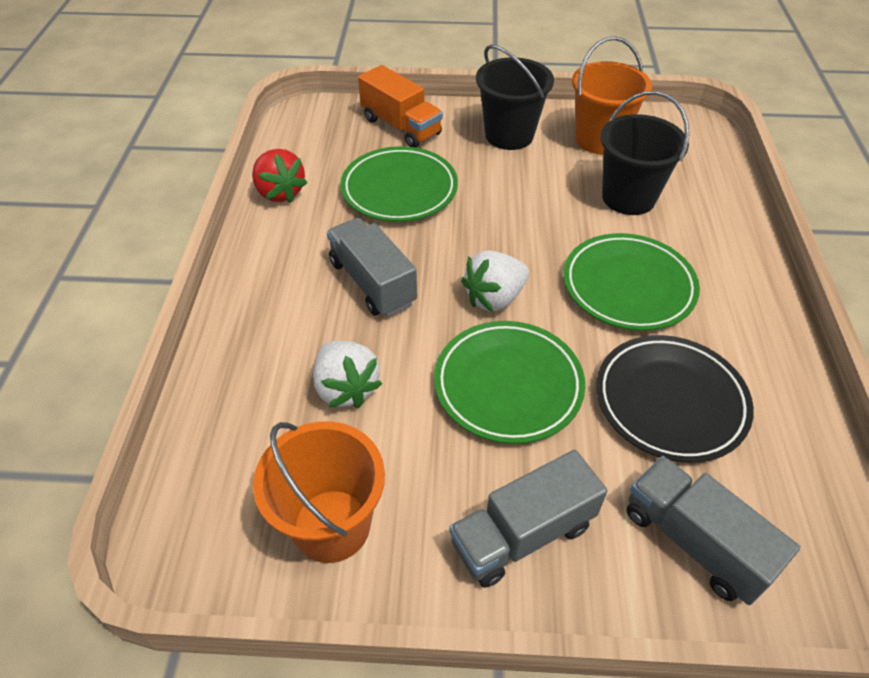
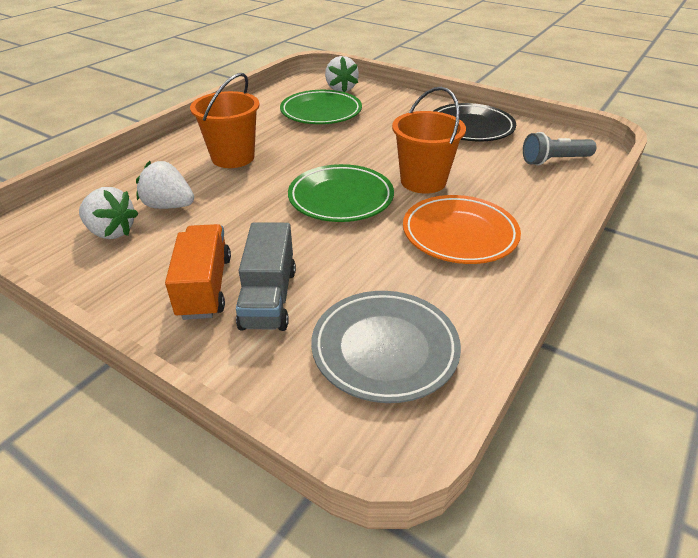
black bucket: [476,45,554,150] [601,91,689,215] = 2 -> none = 0
green plate: [340,146,458,222] [434,321,585,444] [564,233,700,331] = 3 -> [280,90,362,124] [288,164,394,222] = 2
grey flashlight: none = 0 -> [523,132,597,166] = 1
grey plate: none = 0 -> [311,291,461,403] = 1
grey truck: [327,218,417,317] [449,450,607,588] [627,456,800,605] = 3 -> [236,222,296,331] = 1
orange plate: none = 0 -> [403,195,521,264] = 1
red strawberry: [252,149,307,203] = 1 -> none = 0
white strawberry: [313,341,382,408] [461,250,529,312] = 2 -> [79,187,138,239] [136,161,194,209] [325,56,359,92] = 3

